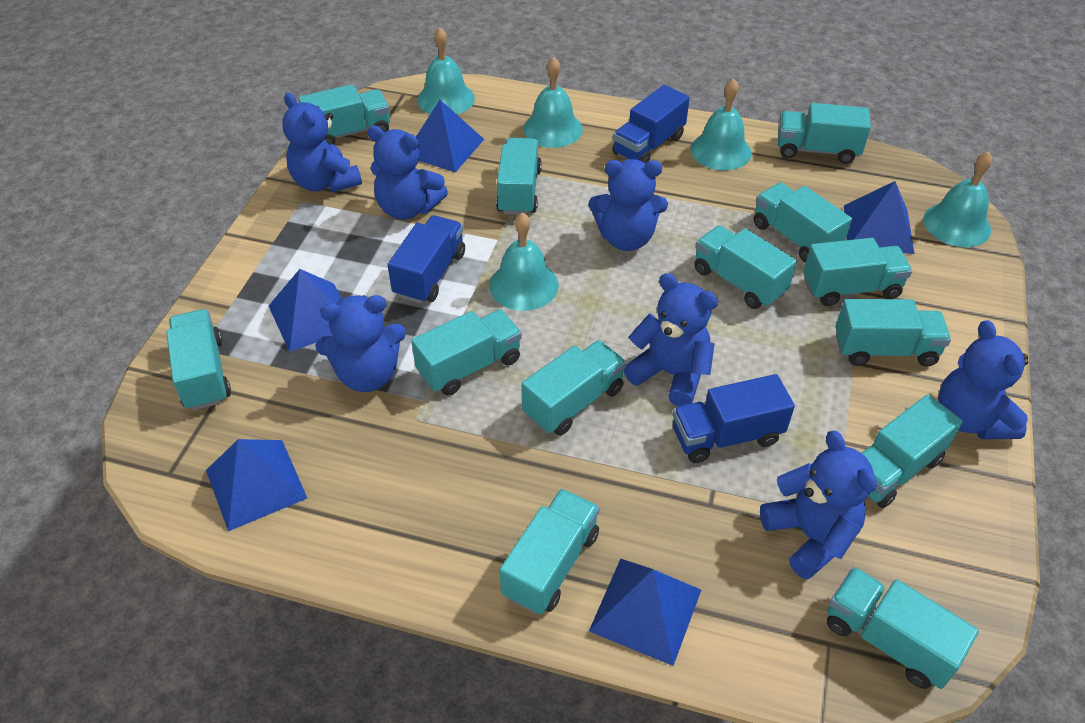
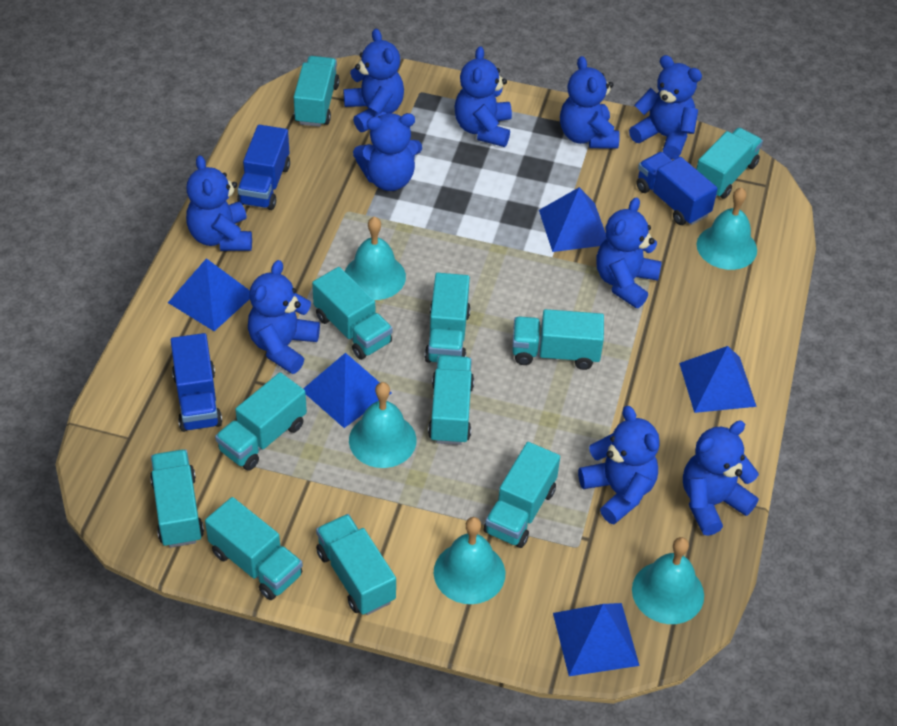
blue teddy bear: [282,92,362,193] [315,295,406,392] [367,125,448,220] [589,159,668,251] [624,273,718,407] [760,430,877,580] [938,320,1028,439] = 7 -> [186,155,252,251] [248,260,320,374] [344,29,404,132] [353,113,422,191] [454,46,512,147] [560,56,620,149] [578,406,660,524] [596,197,662,308] [629,55,702,159] [683,420,759,536] = 10
turquoise truck: [166,309,231,410] [299,84,390,145] [411,309,522,396] [496,138,542,215] [500,489,600,614] [521,340,626,436] [694,225,797,309] [754,183,852,263] [778,103,871,164] [803,238,912,306] [827,567,979,689] [835,299,951,366] [862,394,963,508] = 13 -> [150,449,204,548] [205,497,303,600] [215,372,307,471] [294,56,340,127] [312,267,393,360] [316,514,396,615] [425,273,471,363] [428,355,474,445] [484,442,560,548] [512,309,604,370] [696,128,763,199] = 11

